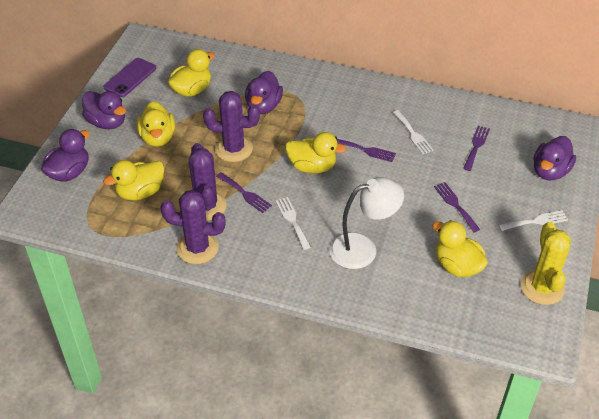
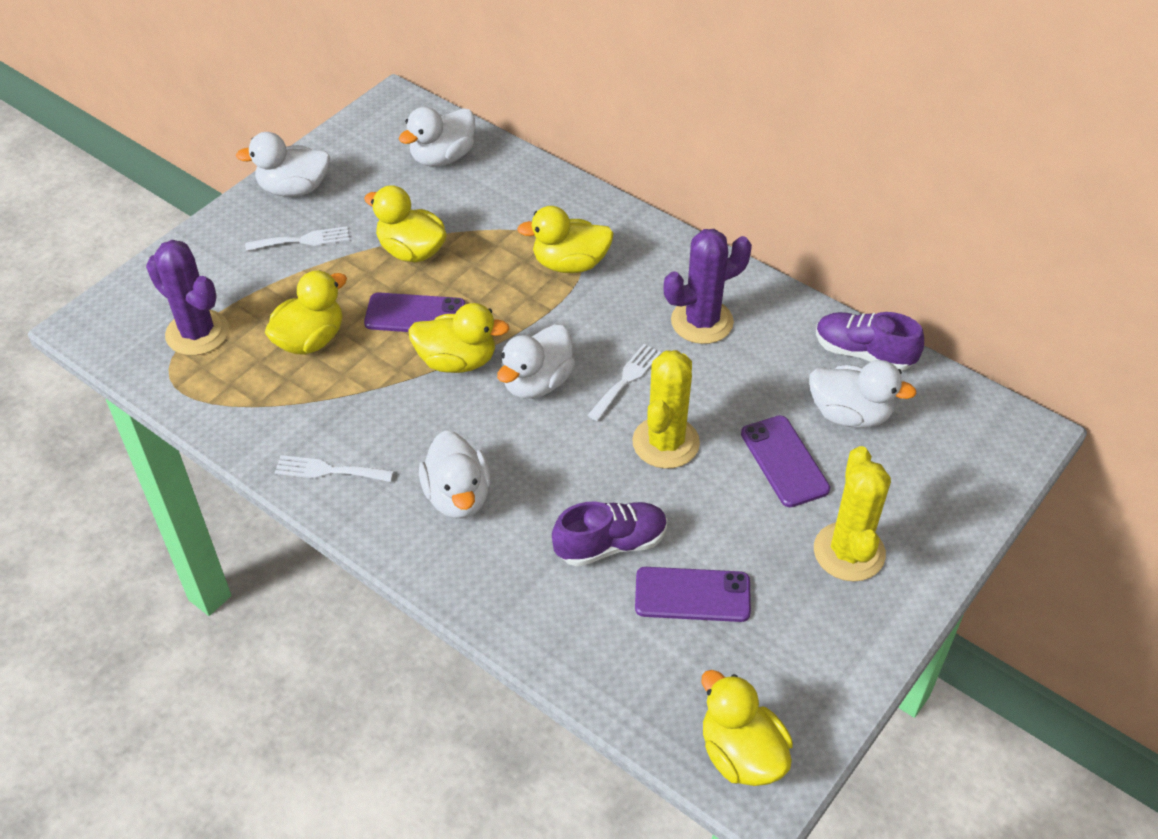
purple cactus: [160,190,226,264] [189,143,227,221] [203,91,260,162] = 3 -> [146,240,229,356] [664,229,752,344] = 2
purple duck: [41,129,90,181] [82,91,126,129] [245,71,283,114] [534,136,576,180] = 4 -> none = 0
purple fork: [216,172,272,213] [336,139,396,162] [434,182,480,232] [463,126,490,171] = 4 -> none = 0
purple phone: [103,58,156,97] = 1 -> [364,292,466,332] [635,567,751,622] [741,415,830,507] = 3
purple shoe: none = 0 -> [552,502,667,567] [816,312,924,371] = 2
white duck: none = 0 -> [236,132,330,197] [399,107,475,167] [419,430,491,519] [497,325,575,399] [809,360,917,428] = 5
white lamp: [329,177,404,269] = 1 -> none = 0
yellow cactus: [521,222,571,305] = 1 -> [632,350,700,469] [814,446,891,582] = 2

